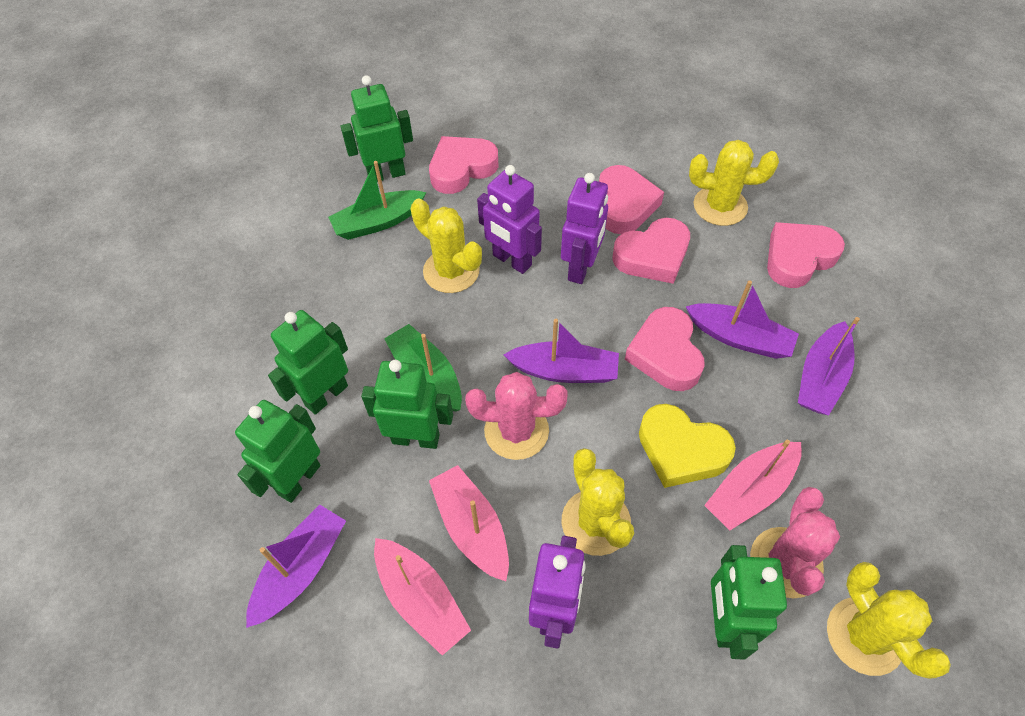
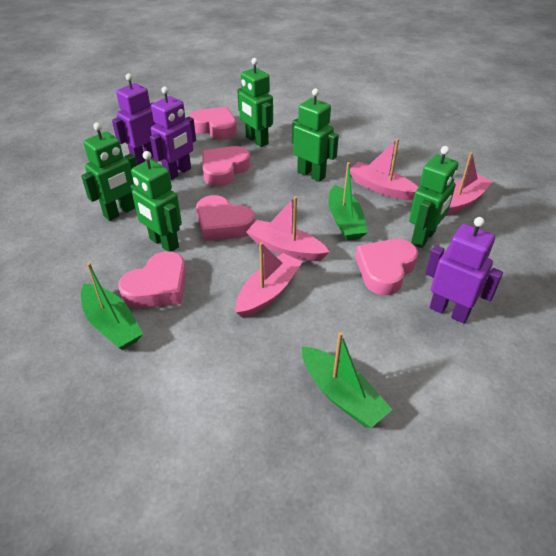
green boat: [328,161,426,240] [384,324,462,412] = 2 -> [81,263,143,350] [302,332,392,428] [329,162,368,241] = 3
pink boat: [374,538,471,655] [429,465,509,581] [704,440,802,531] = 3 -> [236,242,302,318] [246,196,329,261] [350,138,419,200] [446,152,493,216] = 4
pink cactus: [465,372,567,460] [750,487,840,598] = 2 -> none = 0
purple boat: [246,505,346,628] [504,319,619,383] [686,280,799,359] [798,317,860,415] = 4 -> none = 0
yellow cactus: [411,199,482,293] [562,448,634,556] [689,140,779,226] [827,562,951,679] = 4 -> none = 0
yellow heart: [639,404,736,488] = 1 -> none = 0

